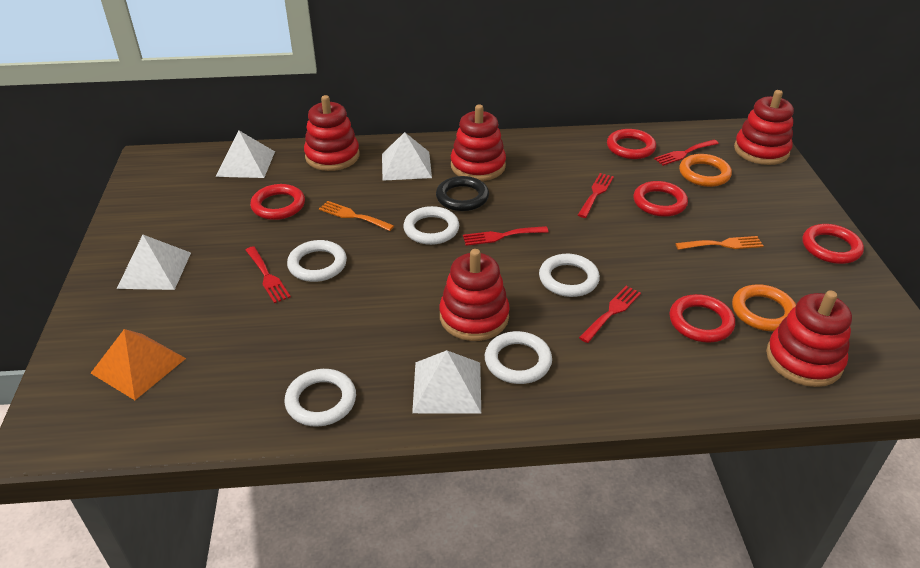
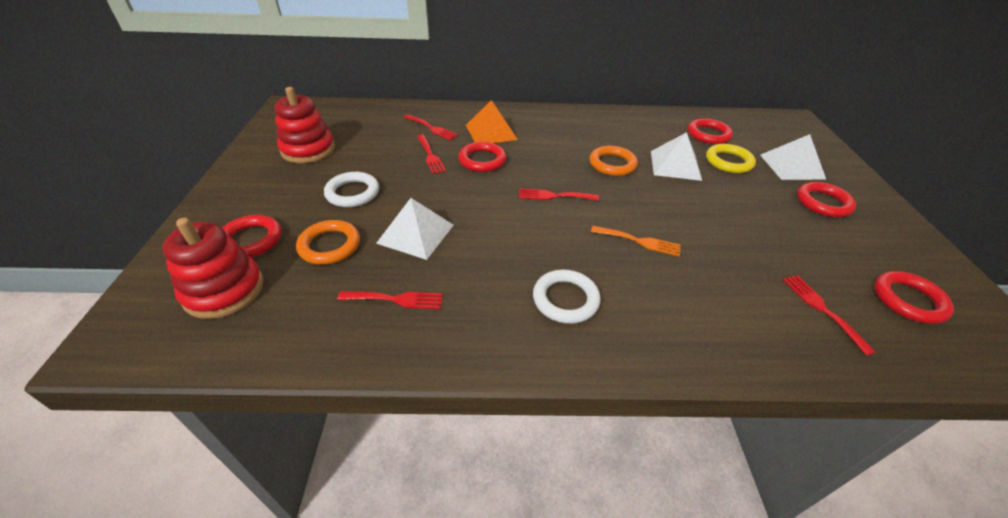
black ring: [436,176,489,211] = 1 -> none = 0
orange fork: [319,201,394,231] [675,236,763,250] = 2 -> [591,226,681,257] = 1
red stacking toy: [304,95,360,171] [439,249,510,341] [451,104,506,181] [734,90,794,165] [766,290,852,387] = 5 -> [162,218,264,319] [275,87,335,163] = 2
white pyramid: [117,235,191,290] [216,131,275,178] [382,132,432,181] [412,350,481,414] = 4 -> [376,198,454,260] [651,132,702,181] [760,134,826,180] = 3
white ring: [285,369,356,427] [287,240,347,282] [403,206,459,245] [485,331,552,384] [539,254,600,297] = 5 -> [324,172,379,207] [533,270,601,324] = 2
yellow ring: none = 0 -> [706,144,756,173] = 1

